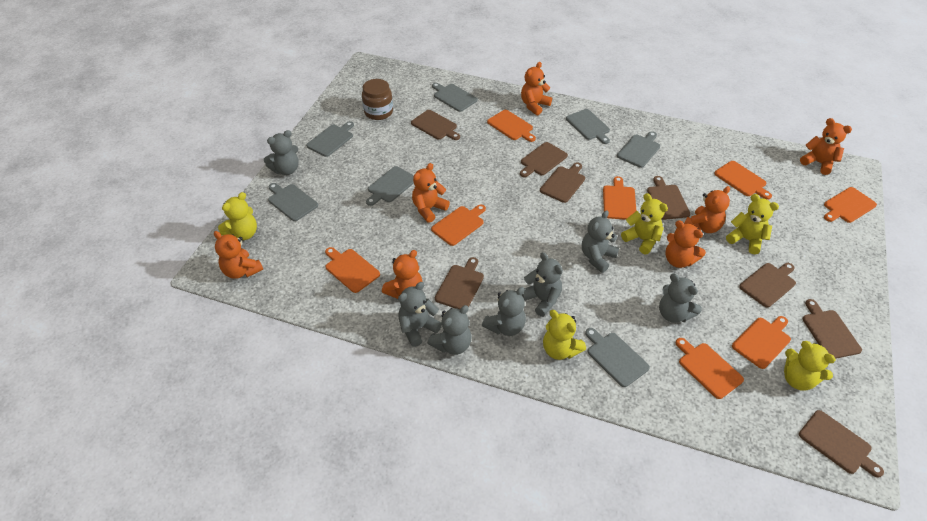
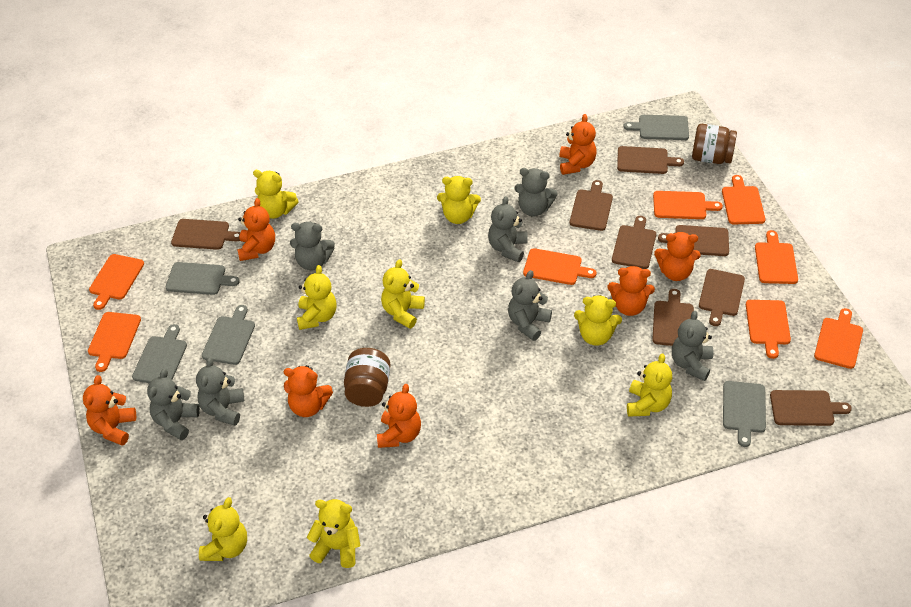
brown jar: [362,79,393,120] = 1 -> [344,348,391,407] [692,124,737,164] = 2
grey cutting board: [268,183,318,221] [306,121,354,157] [366,166,414,206] [432,83,478,112] [566,109,610,144] [585,328,650,387] [617,131,660,168] = 7 -> [132,324,187,383] [166,262,240,295] [202,305,255,365] [624,115,689,140] [723,381,766,447] = 5
yellow teddy bear: [218,192,257,240] [543,310,586,360] [621,193,668,254] [726,194,779,254] [784,341,836,391] = 5 -> [199,497,247,561] [253,170,299,219] [297,265,337,330] [307,499,361,568] [381,259,425,329] [437,176,481,224] [574,295,622,346] [627,353,672,417] = 8

